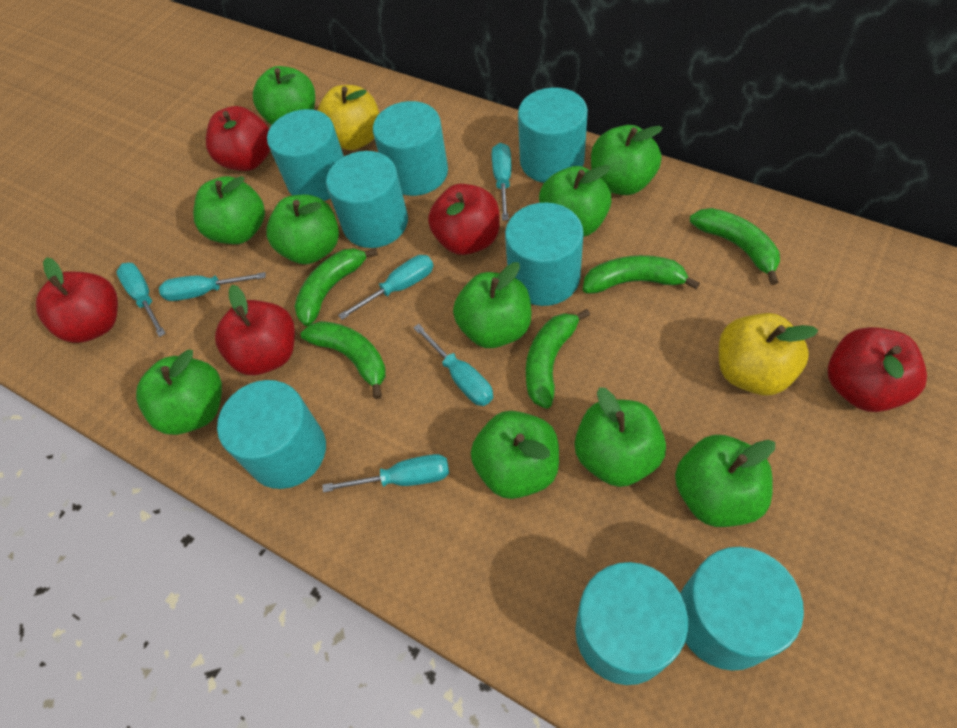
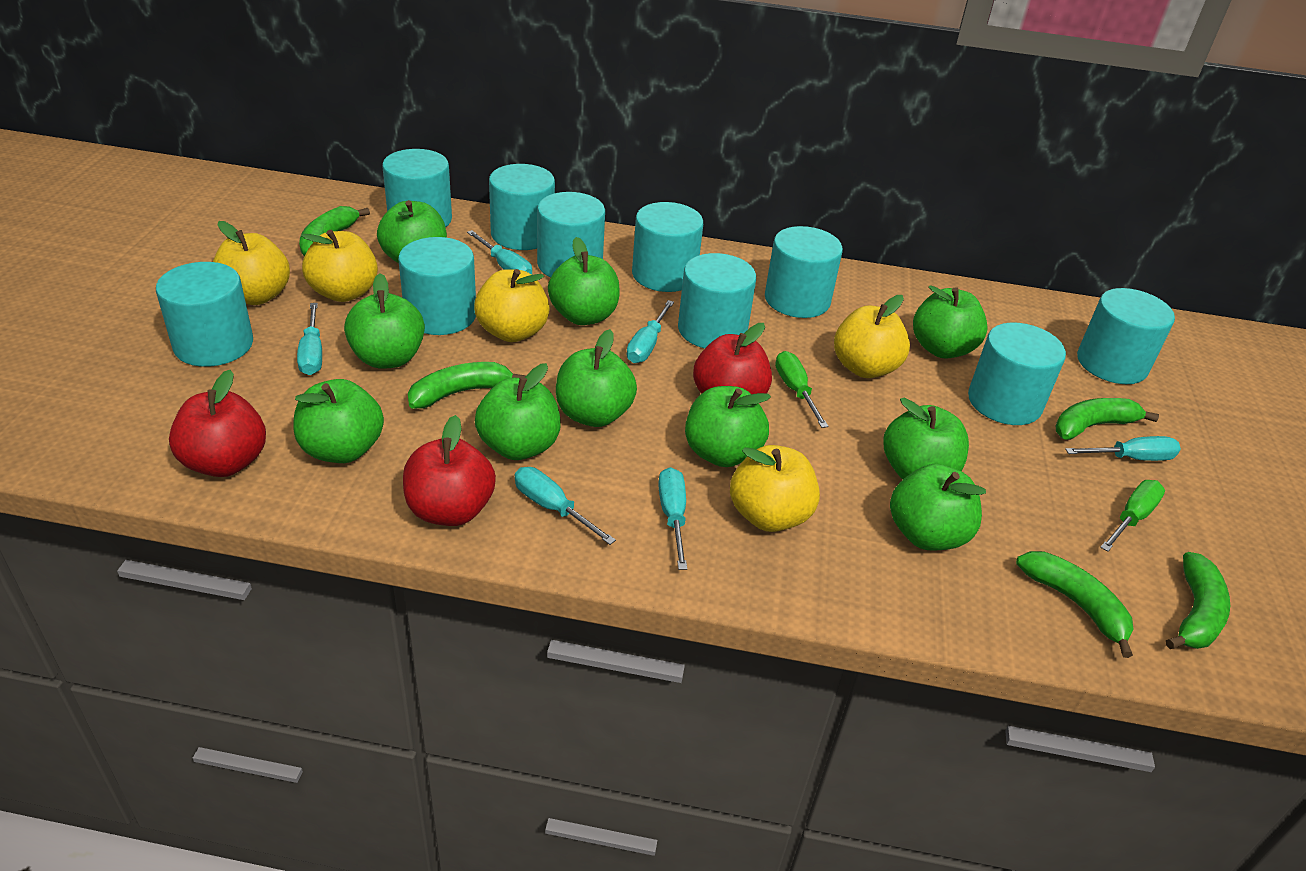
green screwdriver: none = 0 -> [775,351,829,428] [1100,480,1165,552] = 2
red apple: [36,258,118,343] [206,106,270,171] [215,285,295,375] [428,184,500,255] [828,327,927,412] = 5 -> [169,370,266,477] [403,415,496,526] [693,323,772,394] = 3
turquoise cylinder: [217,380,326,489] [267,109,344,201] [326,151,408,248] [373,101,448,196] [505,202,583,306] [518,87,588,183] [575,562,688,685] [680,547,804,671] = 8 -> [156,262,253,367] [382,149,452,228] [398,237,476,335] [489,164,555,250] [537,192,605,277] [632,202,703,292] [678,253,756,348] [765,226,843,318] [968,323,1066,425] [1077,288,1175,384] = 10
yellow apple: [317,85,379,150] [719,313,818,395] = 2 -> [213,221,290,305] [301,230,378,302] [474,269,550,342] [730,445,820,532] [834,295,910,378] = 5

